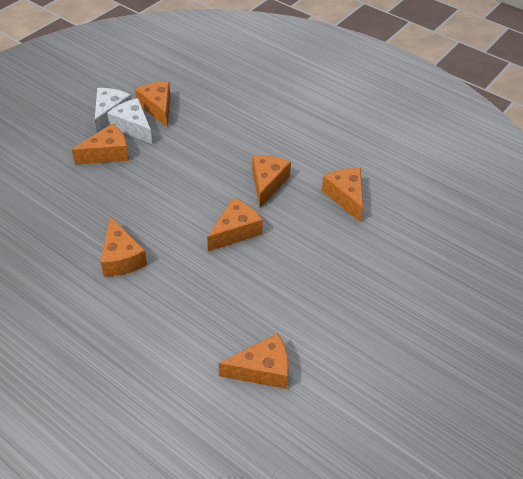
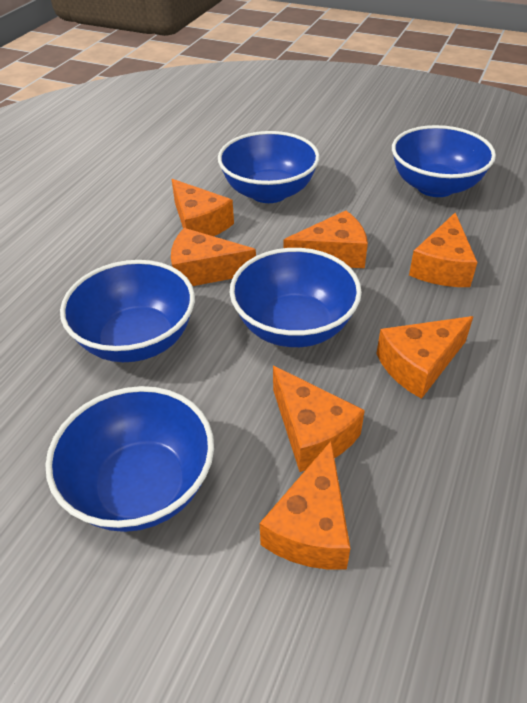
blue bowl: none = 0 -> [45,386,214,532] [60,260,195,362] [218,131,320,203] [230,248,362,347] [392,125,496,197] = 5
white cheese: [95,88,132,133] [107,98,152,144] = 2 -> none = 0

